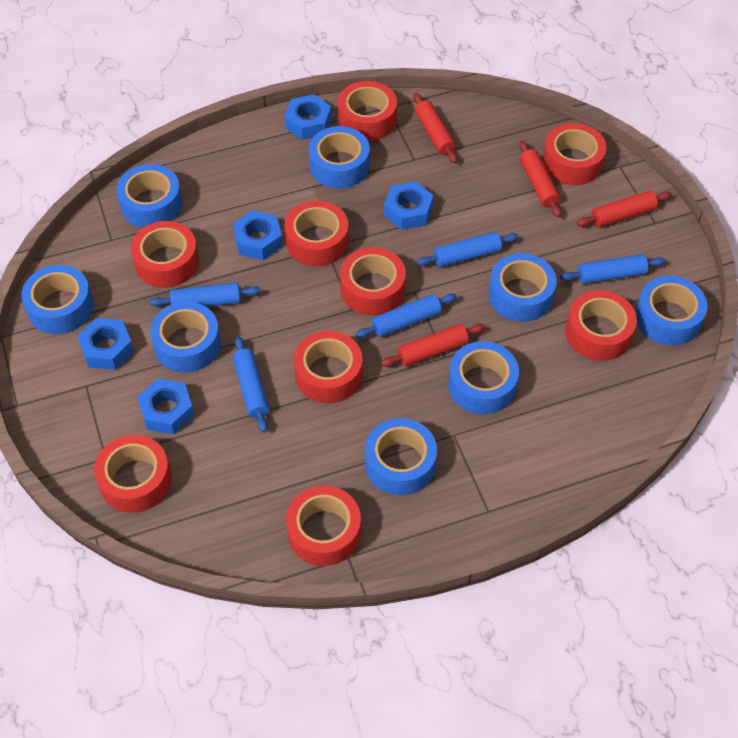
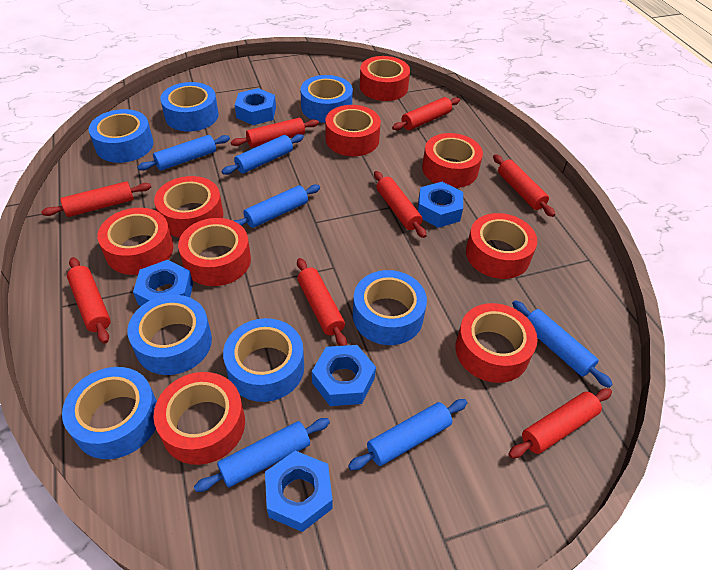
blue rolling pin: [150,282,261,307] [233,336,270,432] [356,293,457,338] [417,232,518,267] [560,254,666,284] = 5 -> [137,135,230,171] [194,418,330,492] [222,134,304,175] [234,185,320,228] [348,399,467,470] [512,300,613,388] = 6
blue tape: [21,265,93,334] [116,164,182,228] [150,302,221,373] [309,126,370,188] [365,418,437,495] [448,341,519,414] [488,253,557,322] [635,276,708,345] = 8 -> [62,367,157,459] [89,109,153,163] [127,295,212,375] [160,82,219,132] [223,318,304,402] [300,75,353,123] [353,270,427,345] = 7
red rolling pin: [381,324,485,367] [414,93,457,163] [519,141,561,217] [577,191,672,227] = 4 -> [41,181,151,217] [67,257,111,344] [231,118,319,148] [297,258,347,346] [374,171,426,238] [392,97,460,130] [493,154,555,217] [509,388,612,458] = 8

